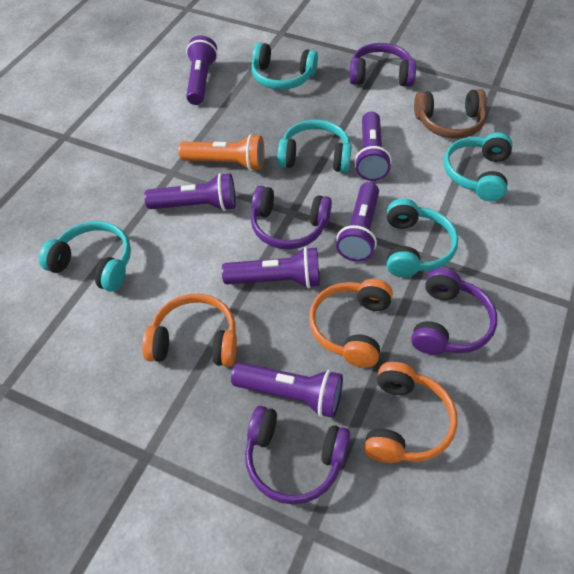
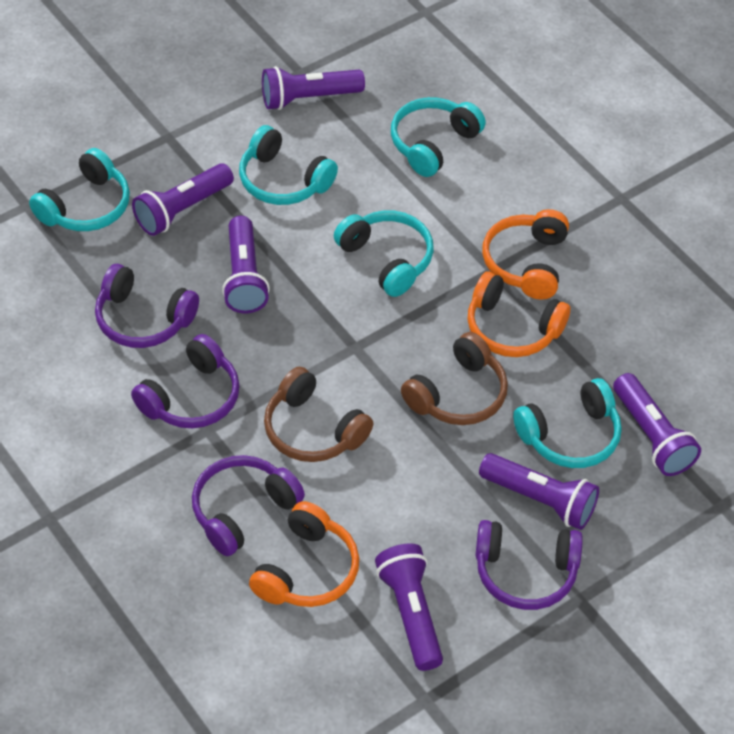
brown headphones: [414,89,487,139] = 1 -> [264,366,373,462] [401,332,508,425] = 2
orange flashlight: [178,134,264,171] = 1 -> none = 0

